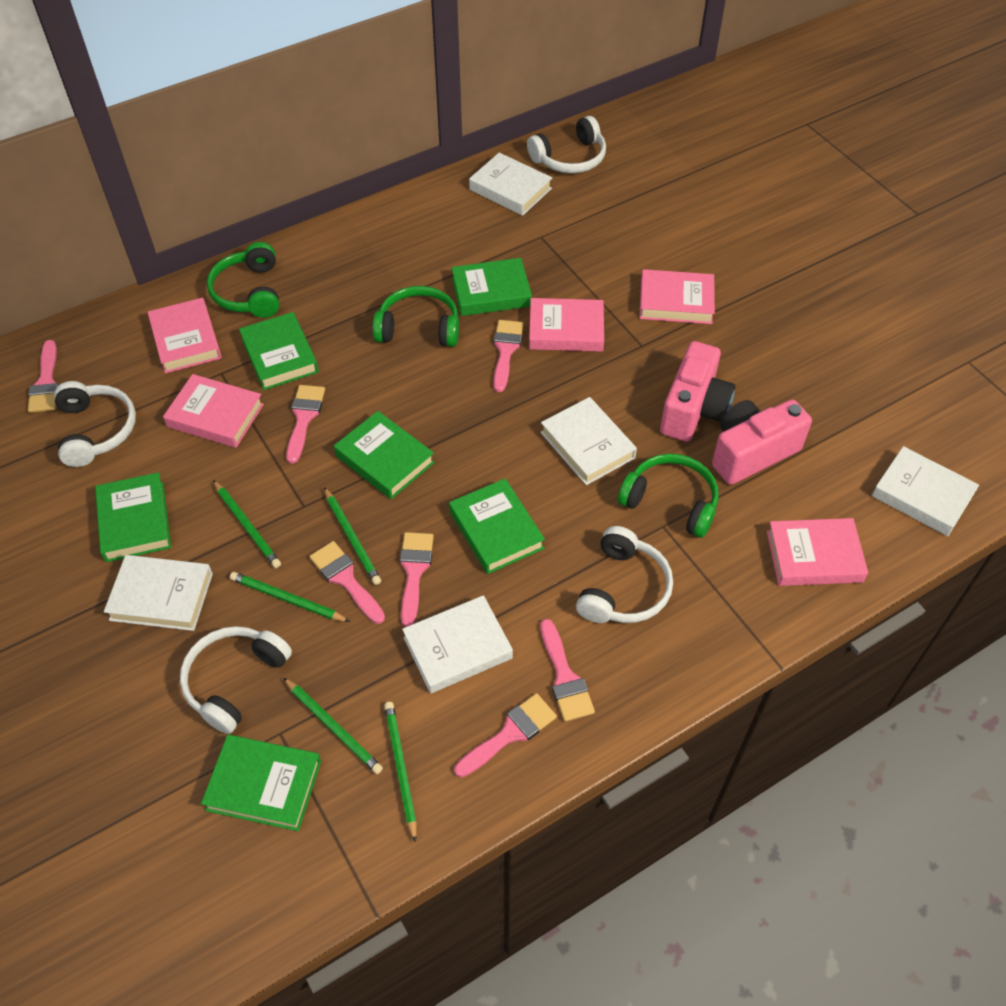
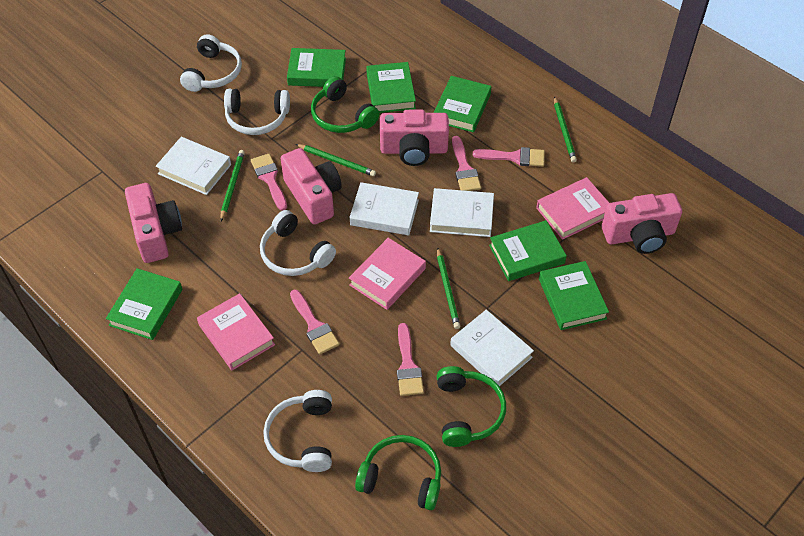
green pencil: [213,480,281,568] [230,572,350,622] [283,677,383,774] [324,487,381,585] [384,702,417,843] = 5 -> [220,150,245,221] [296,144,376,176] [437,247,460,329] [554,96,577,163] = 4
pink book: [148,298,222,373] [163,374,264,448] [529,298,604,352] [639,269,715,324] [767,518,868,586] = 5 -> [197,293,275,370] [349,238,426,310] [536,177,609,240] = 3
pink brush: [28,340,59,413] [286,385,325,464] [309,541,385,624] [400,532,434,627] [454,693,557,777] [493,320,524,392] [540,619,595,722] = 7 -> [251,154,287,211] [290,290,339,354] [397,323,424,396] [452,136,481,191] [473,147,545,167] = 5
pink camera: [660,341,735,442] [712,399,812,485] = 2 -> [125,183,182,263] [281,148,342,225] [380,110,449,166] [602,193,682,254] = 4
white book: [104,555,213,631] [402,595,513,693] [469,152,552,216] [541,397,637,485] [872,446,979,536] = 5 -> [156,137,231,195] [350,182,419,235] [430,188,494,237] [450,310,534,386] = 4

